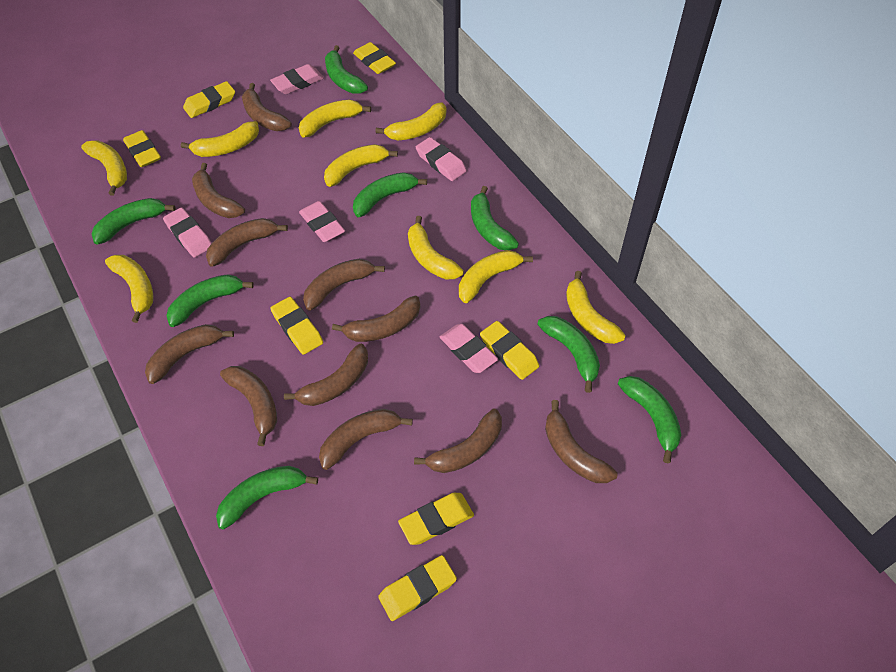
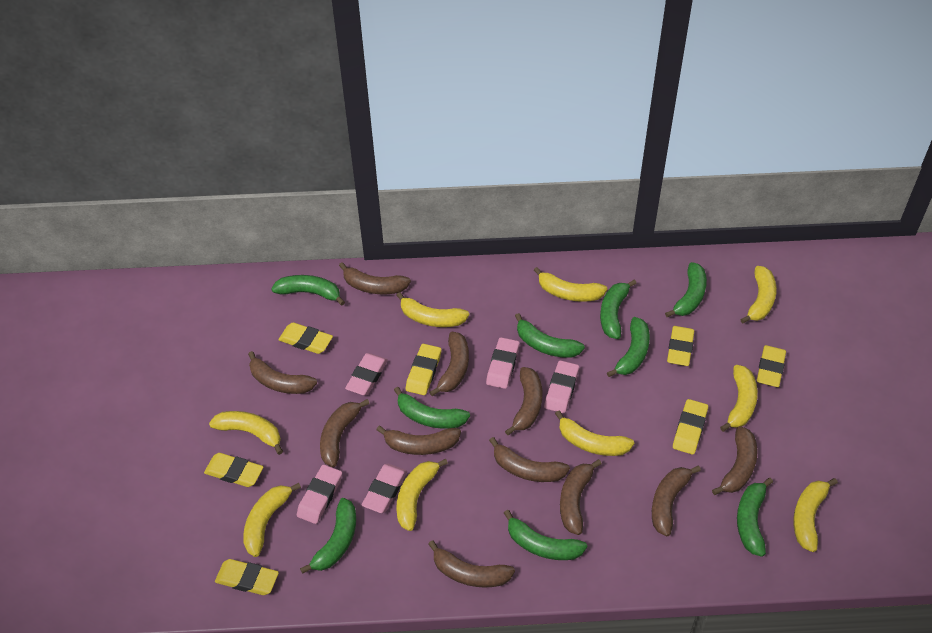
green banana: [92,198,176,244] [166,274,254,327] [216,466,318,530] [325,45,368,94] [353,172,427,217] [471,186,519,250] [537,316,600,393] [618,376,681,463] = 8 -> [271,275,345,305] [300,498,356,574] [394,387,470,429] [504,510,587,560] [515,313,585,358] [600,280,637,339] [607,317,650,377] [665,262,707,317] [737,478,773,557] = 9

